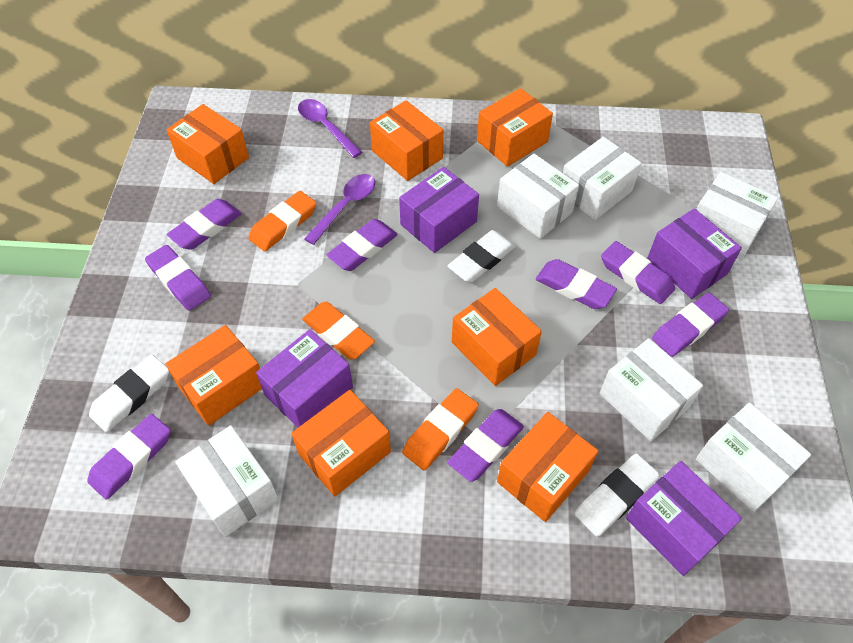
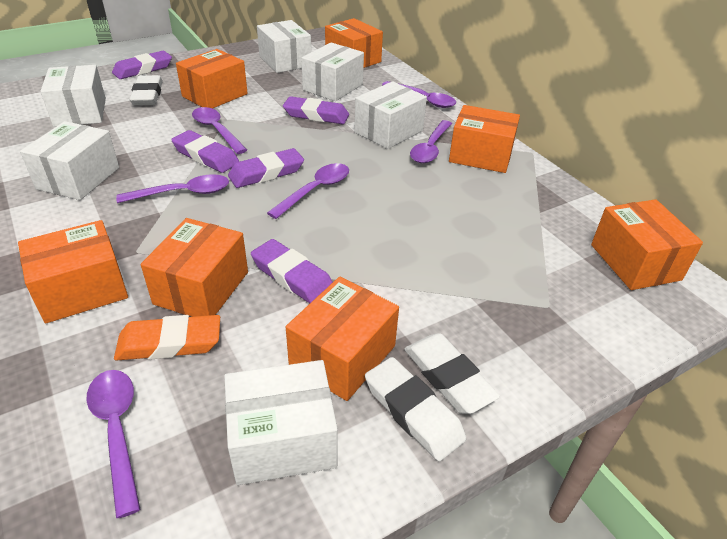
orange eraser: [248,191,316,251] [302,302,375,360] [402,388,479,470] = 3 -> [114,315,220,361] = 1
purple box: [256,329,353,427] [399,167,479,253] [626,461,742,576] [647,208,742,299] = 4 -> none = 0
purple eraser: [87,414,171,500] [145,245,211,311] [167,199,242,250] [327,219,398,271] [448,409,524,482] [536,259,617,309] [601,241,675,304] [652,292,729,357] = 8 -> [112,51,172,79] [171,130,239,173] [228,148,304,188] [251,239,333,303] [283,96,349,124] = 5
purple spoon: [298,99,362,158] [304,174,375,245] = 2 -> [86,370,141,518] [116,174,229,203] [192,107,247,154] [267,163,349,219] [382,81,456,108] [410,120,452,163] = 6

